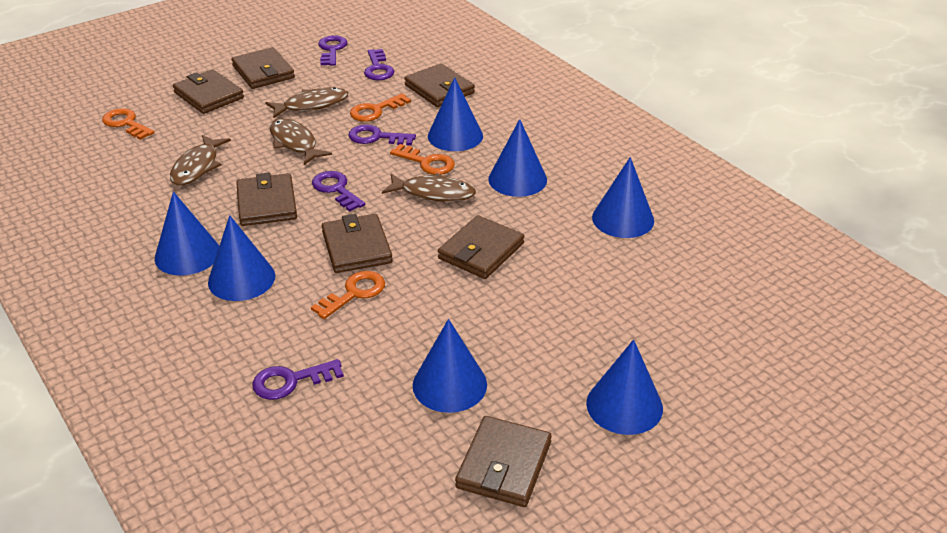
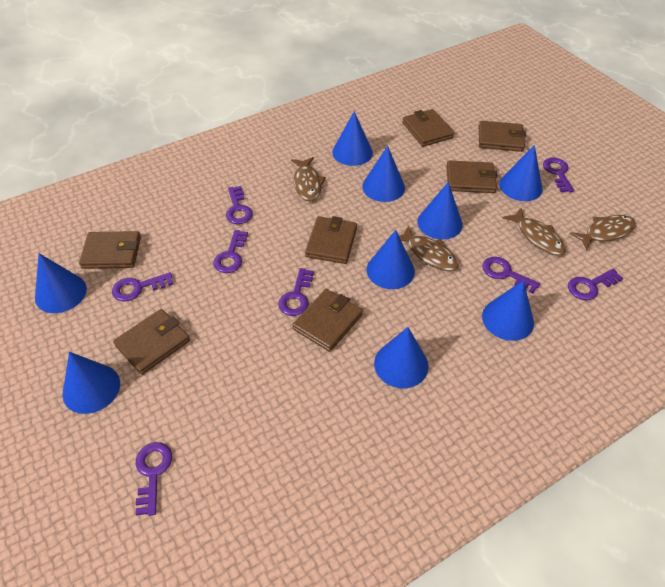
blue cone: [155,191,219,275] [208,215,275,301] [413,319,487,413] [428,77,483,151] [488,119,547,197] [586,339,663,435] [592,157,654,238] = 7 -> [35,253,87,313] [63,352,120,414] [332,111,373,166] [362,146,405,202] [367,230,415,289] [374,327,429,388] [417,182,463,240] [482,280,534,341] [499,145,542,201] = 9
orange key: [102,108,155,140] [311,271,385,319] [350,93,411,122] [390,144,455,175] = 4 -> none = 0
purple key: [252,359,344,400] [312,171,365,212] [318,35,347,66] [349,124,416,146] [364,49,395,80] = 5 -> [112,272,174,301] [135,442,172,516] [213,230,248,273] [226,186,253,224] [278,268,314,316] [482,257,540,294] [543,158,574,192] [568,269,623,300] = 8

